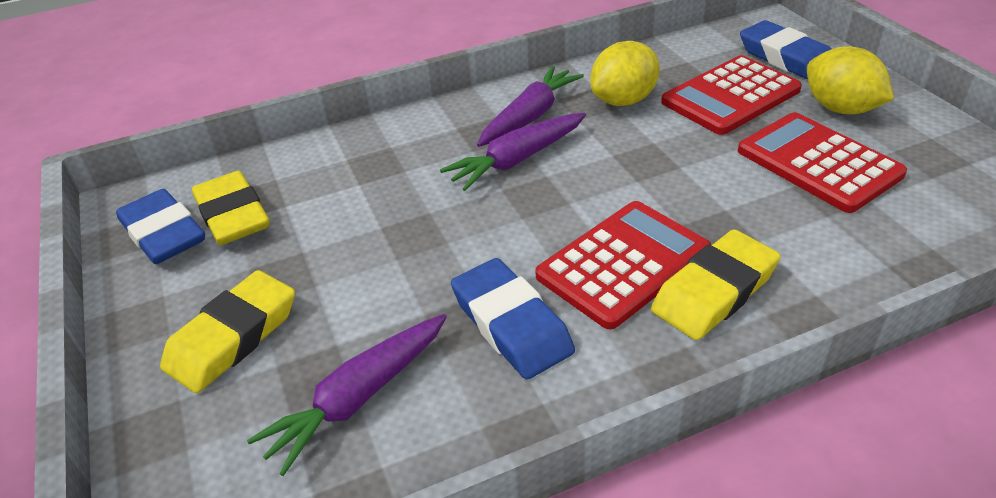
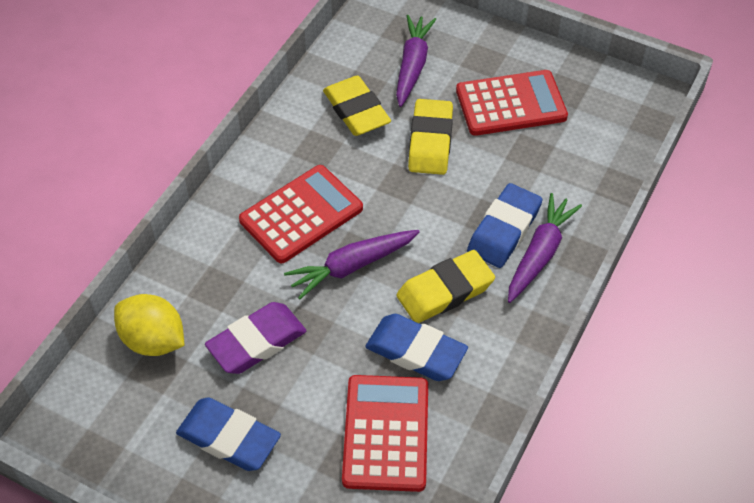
purple eraser: none = 0 -> [205,302,306,374] = 1
yellow lemon: [590,41,660,106] [807,46,894,114] = 2 -> [114,294,184,356] = 1

